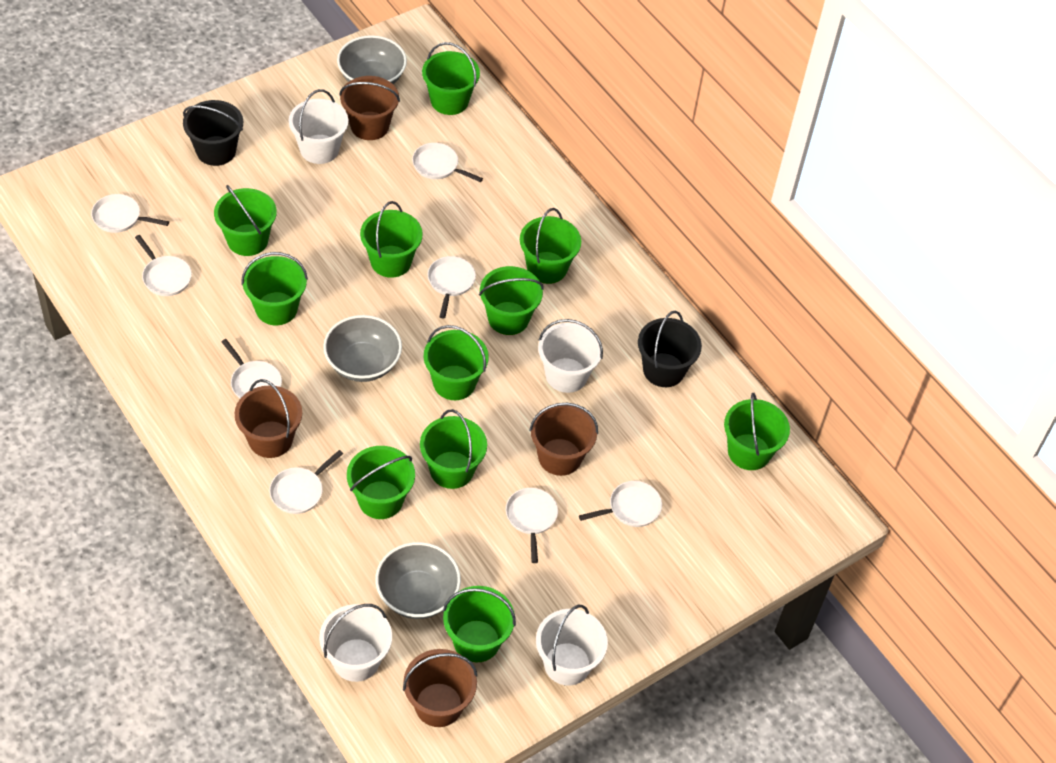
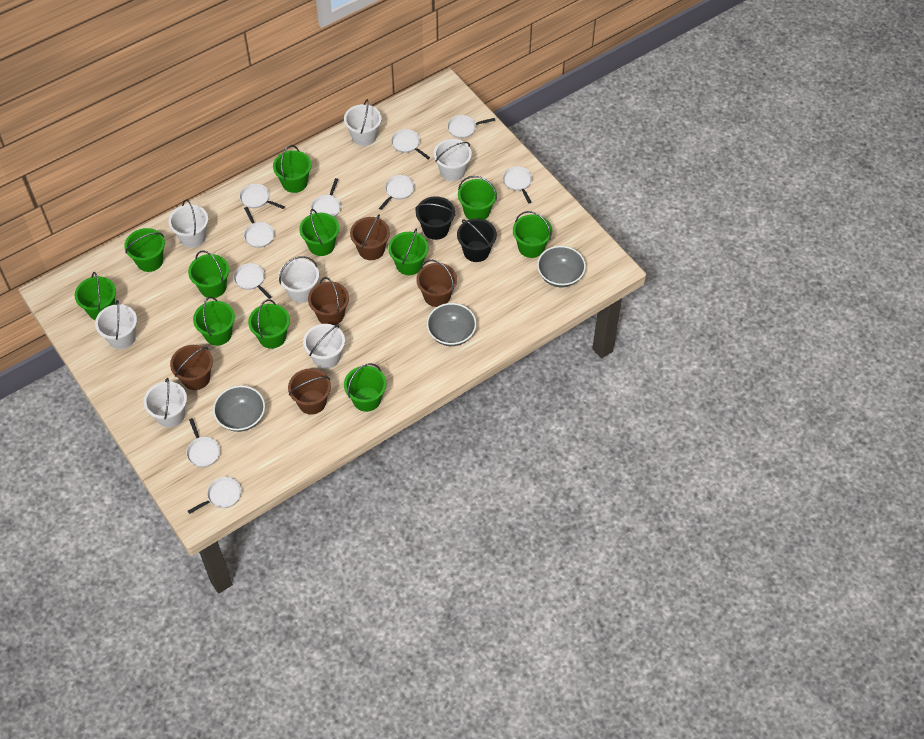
brown bucket: [235,379,302,458] [339,76,400,140] [403,649,477,727] [529,403,598,476] = 4 -> [170,345,213,390] [288,369,331,414] [308,277,349,325] [350,214,390,260] [416,260,457,307] = 5
white bucket: [289,89,348,164] [319,604,392,682] [536,605,608,686] [538,319,603,393] = 4 -> [95,300,137,349] [144,378,187,428] [168,199,208,248] [278,256,319,303] [303,324,345,369] [344,99,382,146] [433,139,472,181] = 7
white pan: [91,194,169,233] [135,235,192,296] [221,339,282,399] [269,450,343,514] [412,143,483,182] [428,256,476,318] [506,488,558,563] [579,481,662,527] = 8 -> [186,418,220,467] [188,477,241,514] [233,263,272,299] [239,183,285,209] [244,207,274,248] [311,178,341,217] [379,175,415,210] [391,129,430,159] [447,115,495,138] [503,166,532,203] = 10

